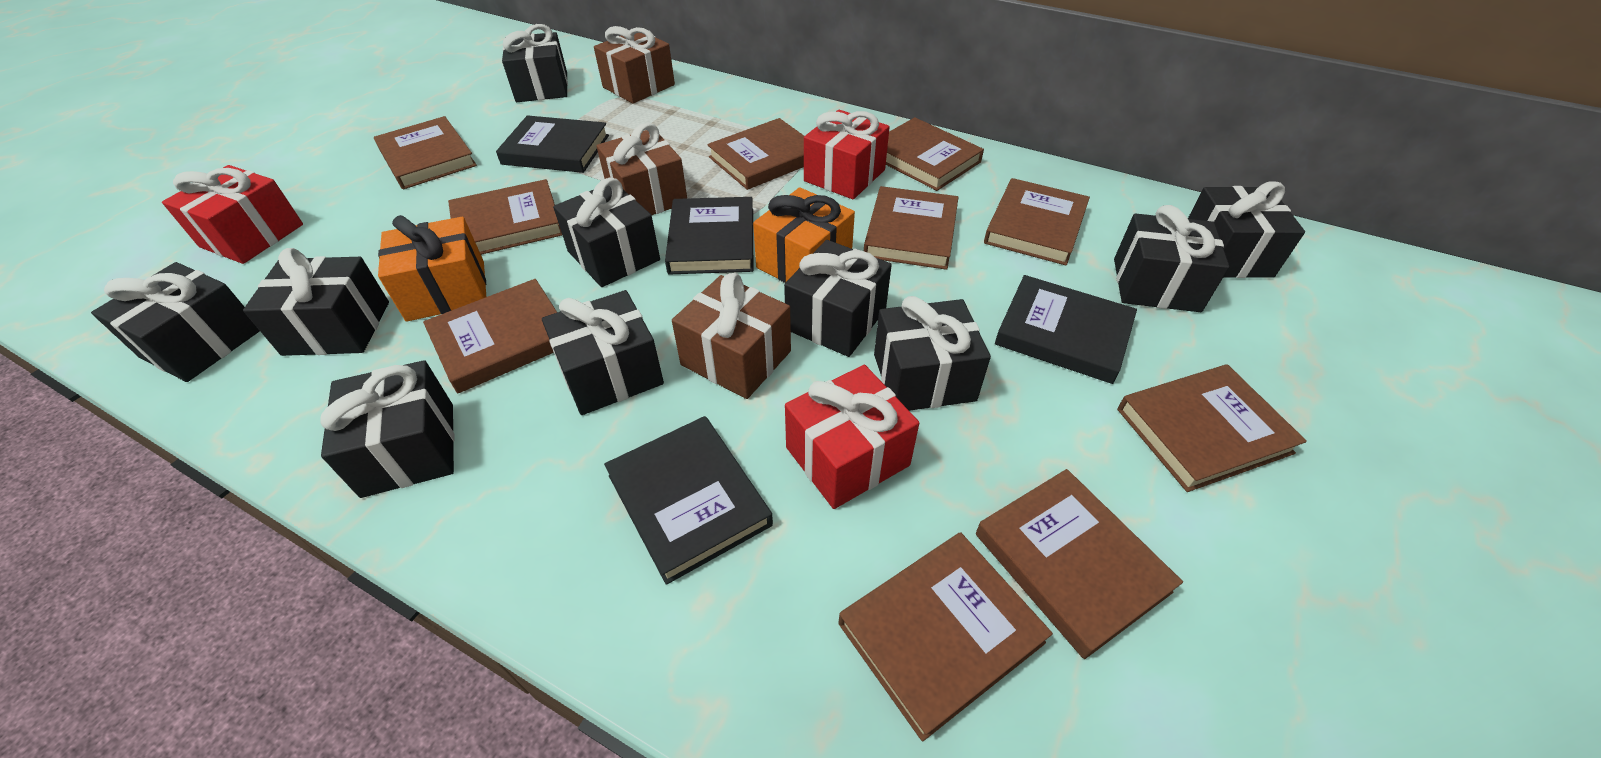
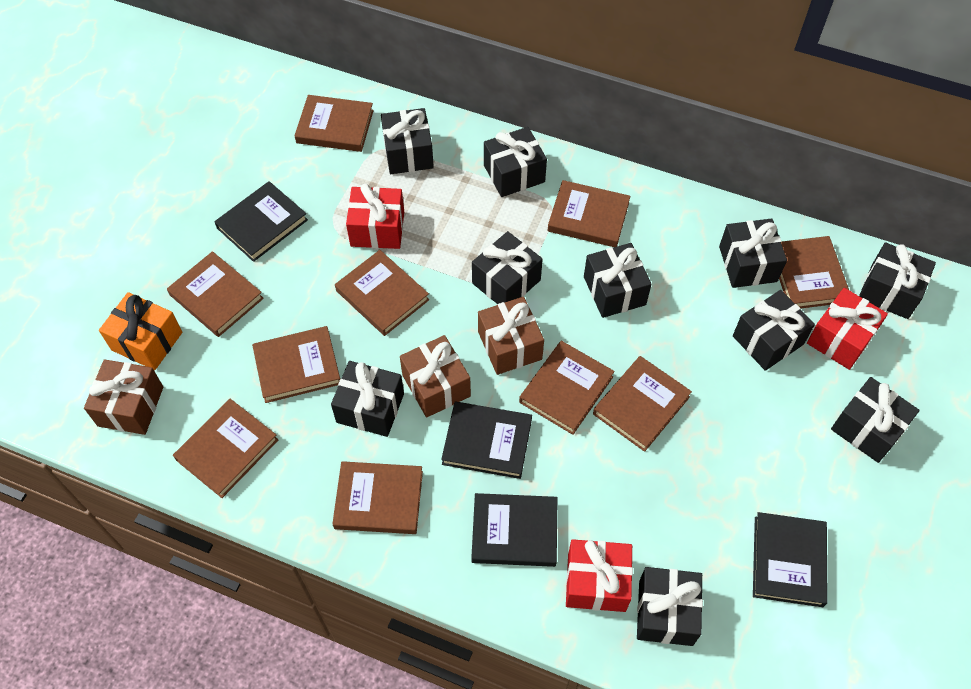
orange gift: [378,215,486,322] [753,187,855,283] = 2 -> [99,292,182,370] = 1

